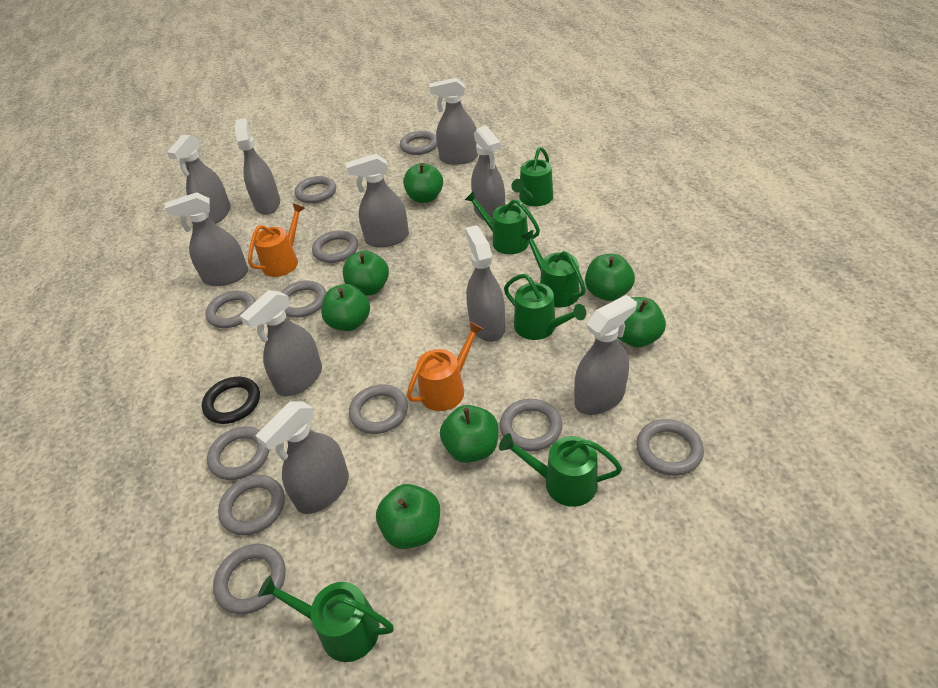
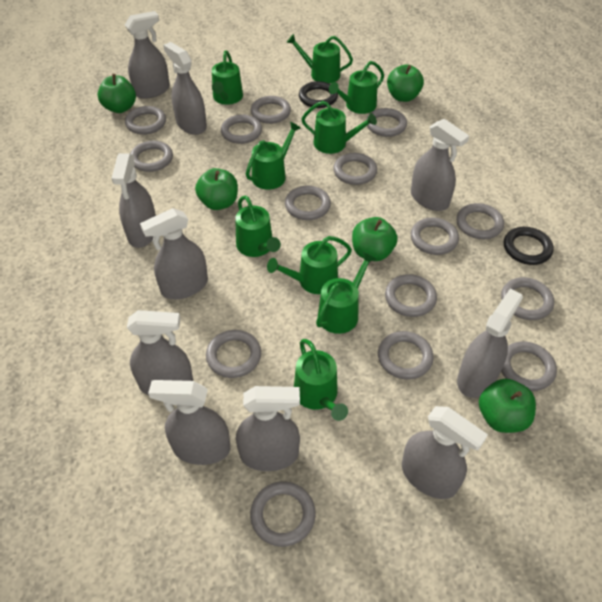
black ring: [202,377,260,424] = 1 -> [299,81,338,108] [504,227,553,265] = 2
green apple: [321,284,370,331] [343,251,389,296] [376,484,440,549] [403,163,443,203] [440,405,498,463] [585,254,635,301] [618,297,666,348] = 7 -> [98,74,136,113] [195,168,238,210] [352,217,398,261] [387,64,424,102] [479,379,536,433] = 5
green watering can: [258,575,394,662] [465,191,540,254] [499,433,622,507] [504,274,586,340] [511,147,553,206] [521,230,586,308] = 6 -> [212,51,243,105] [235,196,281,257] [246,122,301,190] [267,236,352,294] [287,34,353,83] [294,339,348,421] [302,101,377,154] [316,252,376,334] [329,61,384,114] = 9
grey ring: [205,291,256,328] [207,426,269,480] [213,544,286,614] [218,475,285,535] [281,281,326,318] [295,176,336,204] [312,230,358,263] [349,384,408,434] [400,131,437,155] [500,399,562,451] [636,419,704,476] = 11 -> [125,106,166,135] [130,141,173,172] [206,330,261,378] [221,114,262,144] [250,481,316,547] [251,96,291,124] [285,186,331,220] [333,153,377,185] [366,108,407,137] [378,331,434,380] [385,274,437,317] [411,218,459,255] [456,203,504,239] [501,277,554,320] [501,341,557,391] = 15
orange watering can: [248,203,305,277] [407,321,484,411] = 2 -> none = 0

